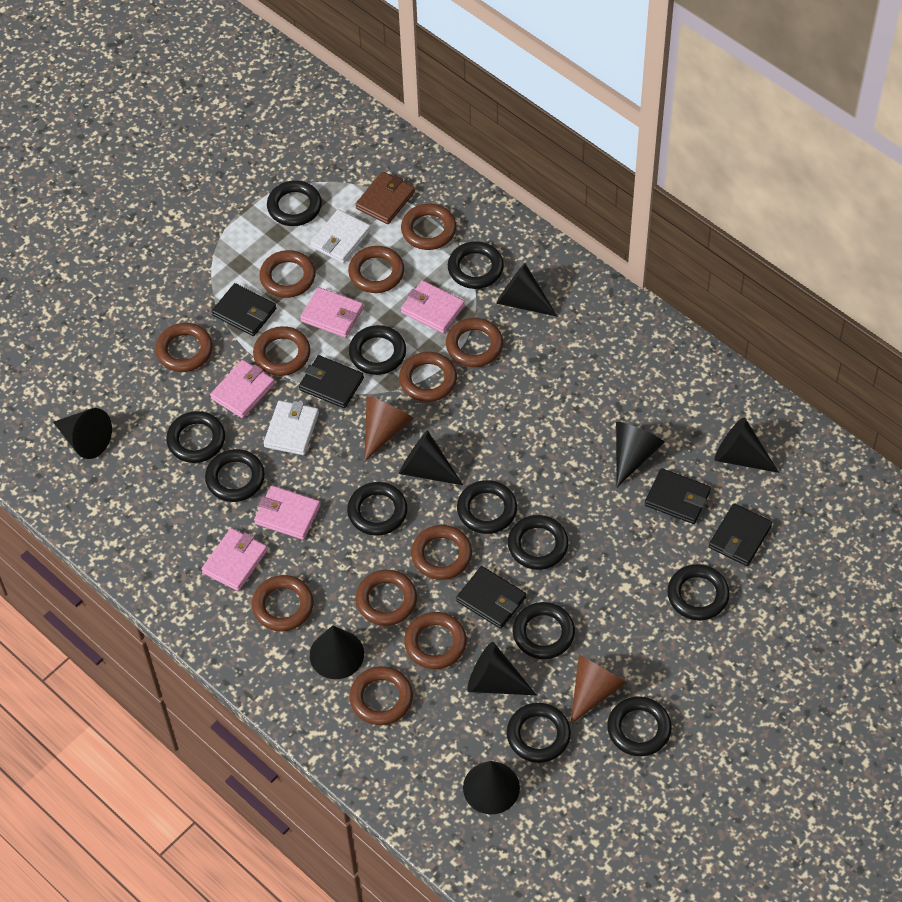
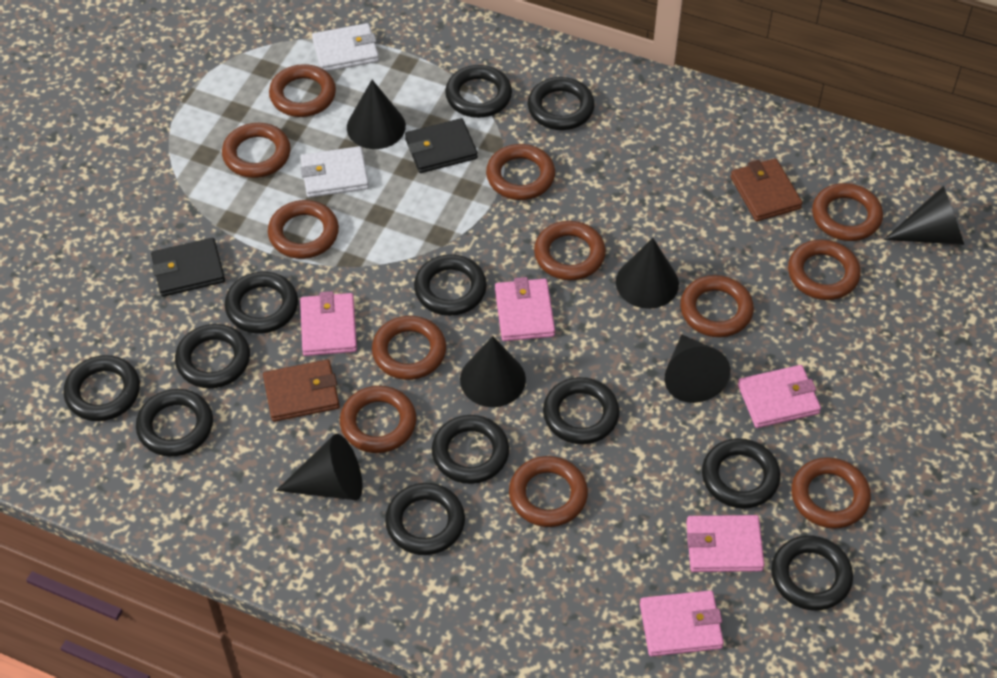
black cone: [53,408,112,459] [310,625,364,679] [399,430,463,485] [463,761,520,814] [467,642,536,695] [496,263,557,317] [616,422,665,487] [714,417,779,473] = 8 -> [276,434,363,500] [347,80,406,149] [460,336,526,407] [616,238,679,309] [665,334,730,403] [884,186,964,245] = 6
black wallet: [212,283,276,336] [299,355,364,408] [456,566,526,629] [645,468,711,524] [709,503,772,566] = 5 -> [151,238,225,297] [405,118,478,173] = 2
brown cone: [364,396,413,461] [571,654,627,724] = 2 -> none = 0
brown wallet: [355,172,415,224] = 1 -> [263,359,340,422] [730,158,802,221] = 2

